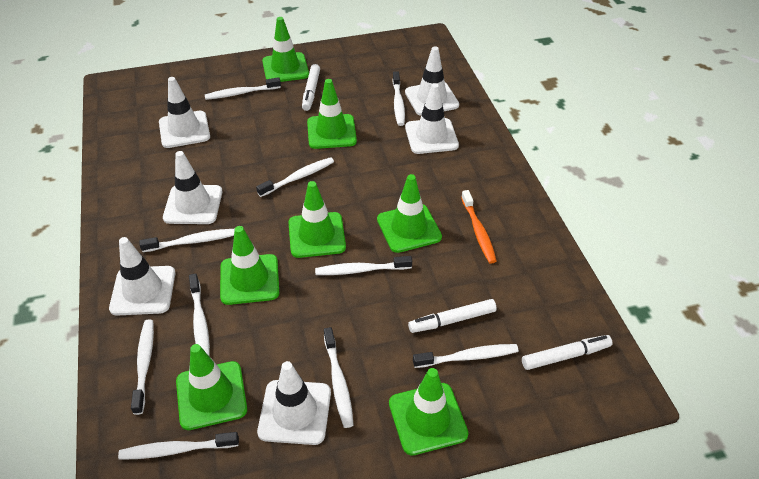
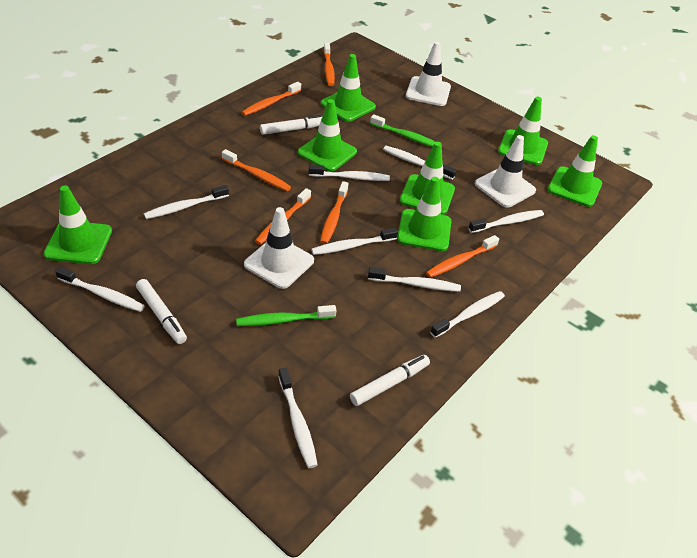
green toothbrush: none = 0 -> [236,305,337,326] [370,114,435,147] = 2
orange toothbrush: [461,190,497,264] = 1 -> [222,149,291,191] [242,82,301,116] [255,188,311,245] [320,181,348,244] [324,43,335,86] [426,235,499,278] = 6
white toothbrush: [118,432,239,460] [131,319,154,415] [139,229,235,252] [189,273,210,357] [205,77,281,100] [256,157,334,197] [315,256,412,275] [324,327,354,428] [392,71,405,126] [413,344,519,368] = 10 -> [55,267,145,312] [144,185,229,219] [278,368,318,468] [309,165,390,181] [311,228,398,255] [368,267,461,292] [383,146,457,180] [430,291,505,338] [468,210,544,233] = 9
white traffic cone: [109,237,175,315] [159,77,210,148] [163,151,222,224] [257,361,331,445] [405,46,459,115] [405,83,459,154] = 6 -> [244,207,314,289] [406,42,451,106] [475,135,536,208] = 3

